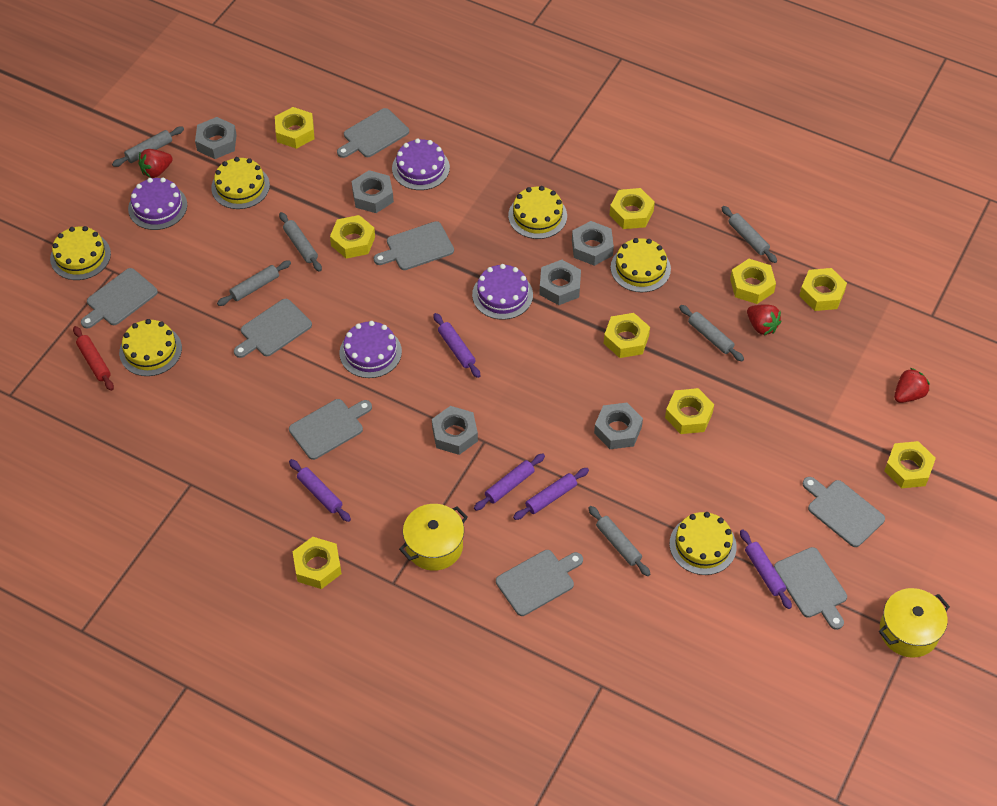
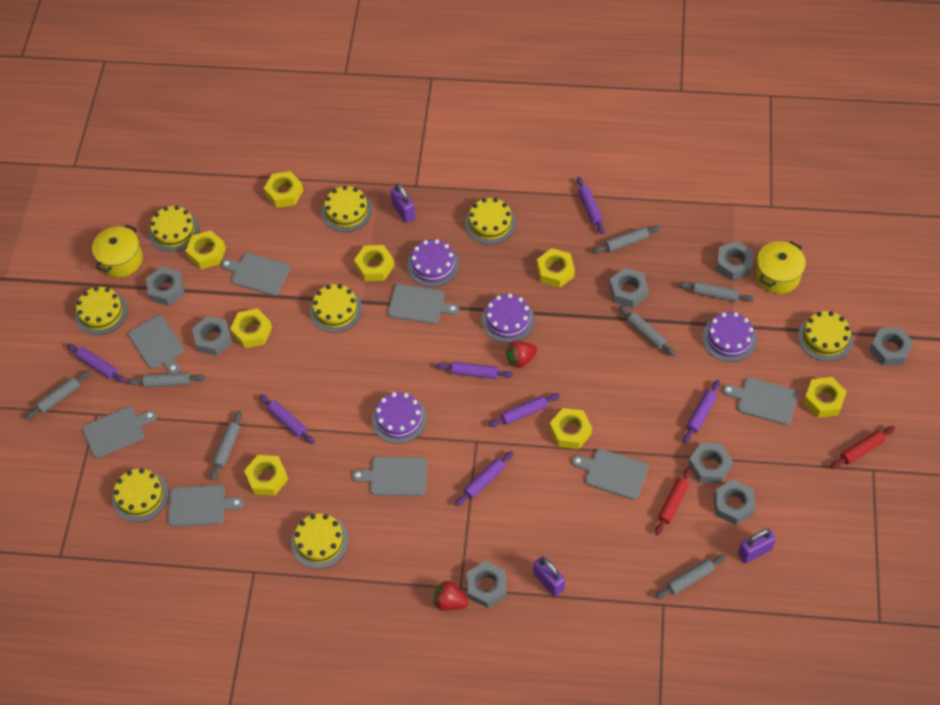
grey nut: [195,117,237,159] [352,170,394,213] [432,406,478,455] [539,260,581,305] [572,221,614,266] [594,403,643,449] = 6 -> [146,267,185,306] [192,316,232,356] [467,561,507,608] [609,268,648,308] [688,443,733,484] [714,479,756,525] [716,241,754,281] [869,327,914,366] = 8
grey rolling pin: [112,127,184,167] [217,260,291,306] [279,212,322,272] [588,506,650,576] [679,305,744,362] [722,206,777,263] = 6 -> [25,371,91,420] [128,372,205,388] [210,411,242,481] [593,225,661,253] [619,306,675,356] [655,555,726,599] [678,281,754,302] = 7
purple padlock: none = 0 -> [390,183,416,223] [534,556,565,597] [738,529,776,563] = 3
purple rolling pin: [289,459,351,522] [433,313,480,378] [474,454,545,511] [513,468,589,520] [740,529,792,609] = 5 -> [67,344,126,383] [259,394,315,444] [436,362,513,379] [455,451,513,506] [488,393,560,427] [577,177,605,234] [683,380,720,443] = 7
red rolling pin: [73,326,114,391] = 1 -> [655,467,692,535] [831,426,895,469] = 2
red strawberry: [138,149,173,178] [747,304,781,335] [894,368,930,403] = 3 -> [434,580,469,611] [506,341,537,368] = 2
yellow cake: [50,226,111,280] [119,319,182,376] [211,157,270,209] [508,186,567,239] [611,238,671,292] [670,512,737,575] = 6 -> [75,287,128,335] [112,468,169,522] [149,206,200,252] [291,513,349,569] [310,284,362,333] [322,186,372,232] [465,198,516,245] [798,311,853,361] = 8
yellow nut: [275,107,315,149] [292,537,342,589] [330,215,375,259] [604,313,650,358] [610,188,655,229] [665,388,714,434] [730,259,776,304] [799,268,847,311] [884,441,936,488] = 9 -> [186,231,226,269] [230,309,272,348] [244,455,288,496] [264,171,303,208] [354,245,394,281] [537,248,575,288] [550,408,592,449] [803,377,847,418] = 8

